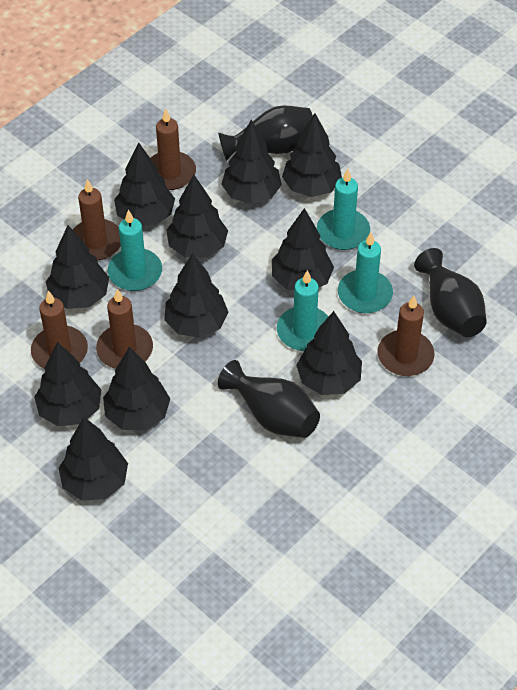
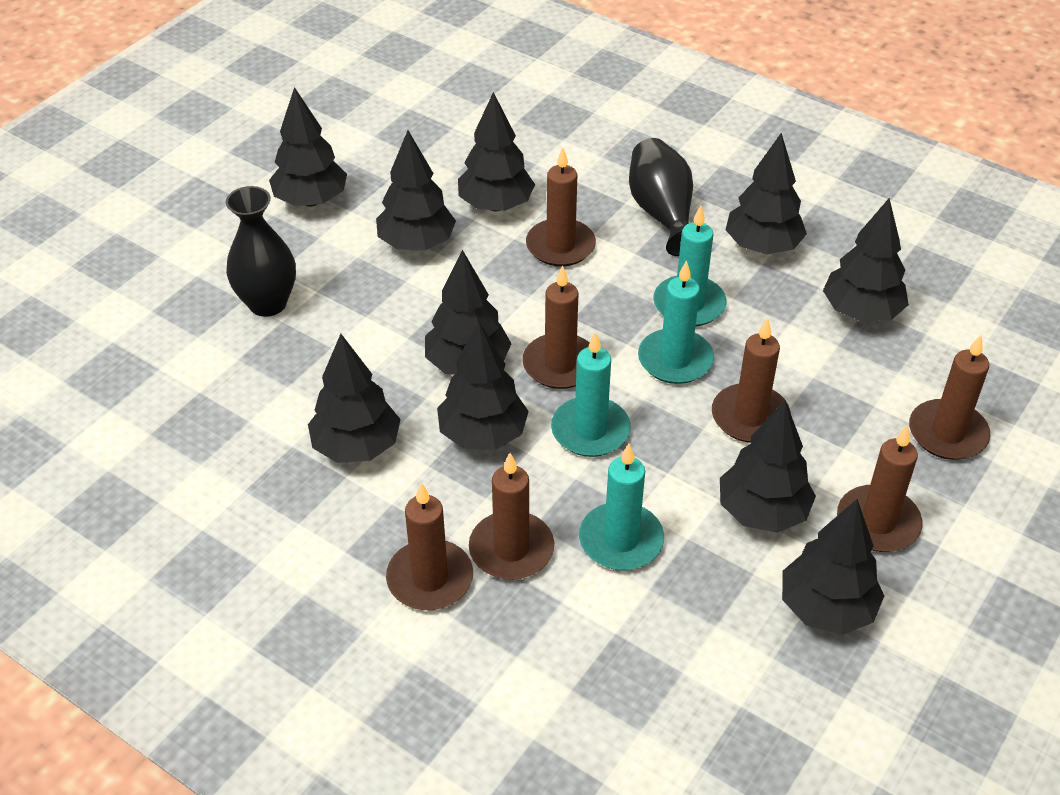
black tree: [34,342,101,426] [46,225,109,309] [59,417,128,501] [103,347,170,430] [114,143,175,225] [164,253,228,338] [166,175,228,258] [221,120,282,204] [272,208,334,291] [282,113,342,197] [296,311,362,395] = 11 -> [269,87,347,207] [308,334,401,463] [376,130,456,250] [425,250,512,375] [437,321,529,450] [458,92,535,211] [720,400,816,533] [725,133,807,255] [782,499,884,635] [823,198,909,322] = 10
black vase: [218,105,313,161] [218,360,320,438] [414,248,487,337] = 3 -> [226,186,296,317] [629,138,693,256] = 2
brown candle: [31,290,88,368] [73,179,121,260] [96,289,153,369] [150,109,196,190] [377,296,435,376] = 5 -> [386,482,473,610] [469,453,554,580] [523,265,589,389] [526,148,596,267] [712,318,791,443] [837,425,922,552] [909,335,990,460] = 7

